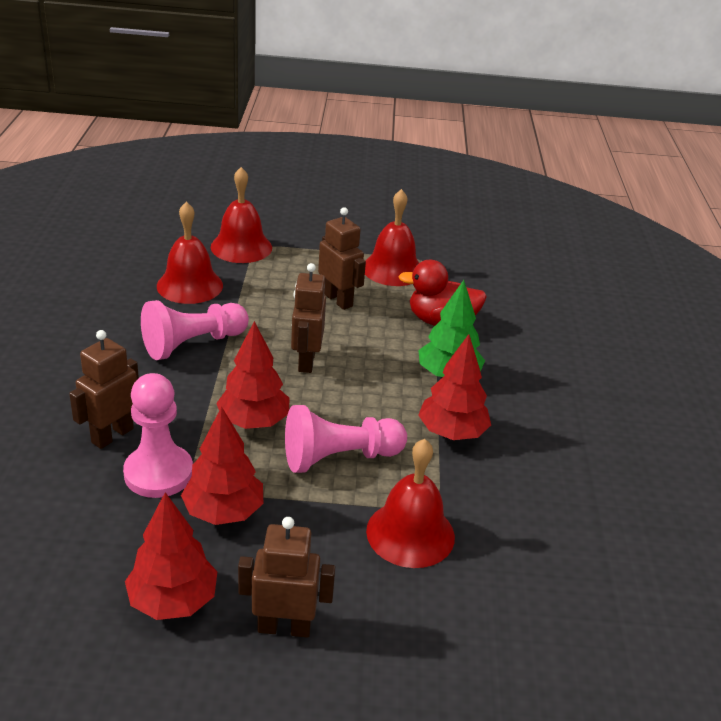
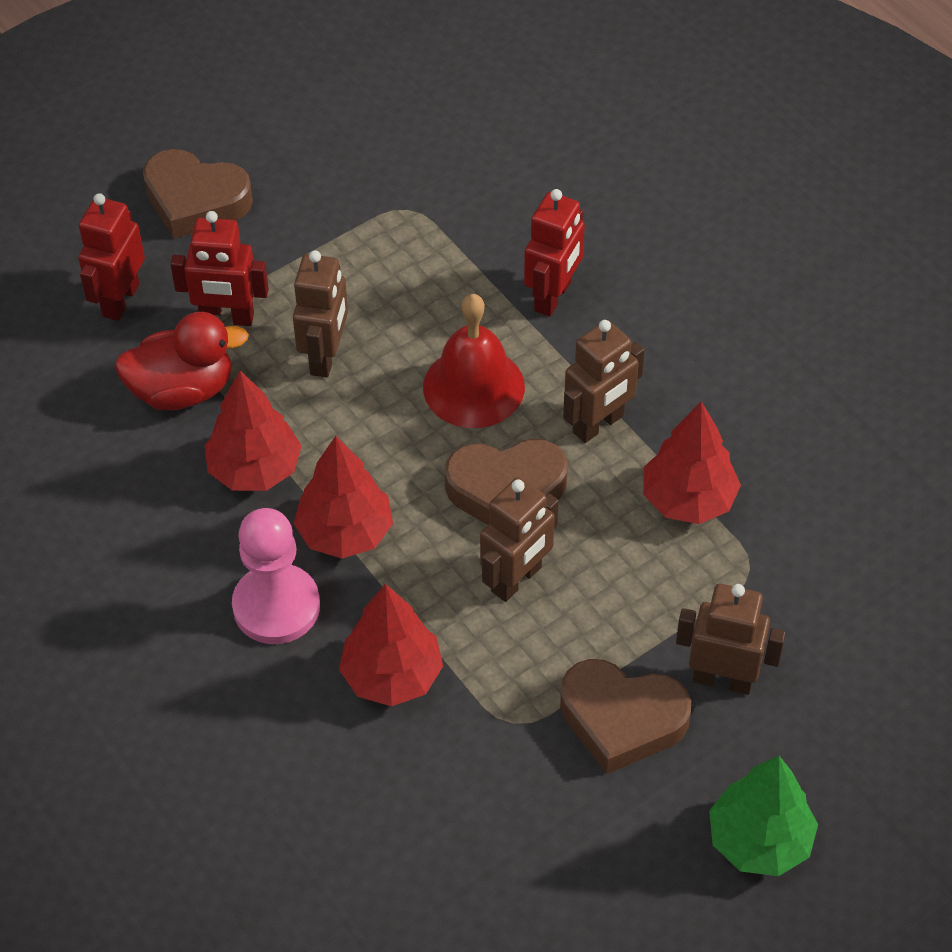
brown heart: none = 0 -> [143,149,253,239] [445,439,568,525] [560,659,691,774] = 3
pink pawn: [123,373,193,498] [141,300,249,360] [285,405,407,473] = 3 -> [232,508,320,644] = 1
red bell: [157,202,223,304] [211,167,272,263] [365,189,419,286] [366,439,455,568] = 4 -> [423,294,525,428] = 1
red robot: none = 0 -> [78,193,145,321] [170,211,269,326] [524,189,585,317] = 3

